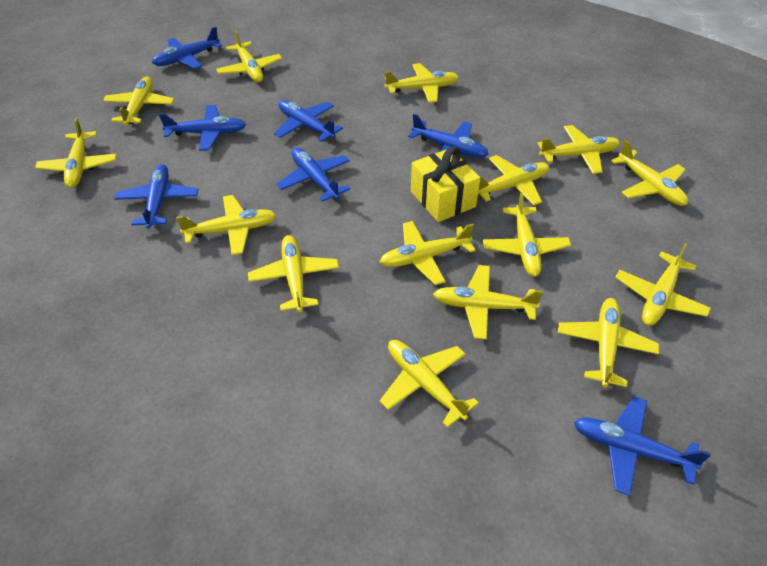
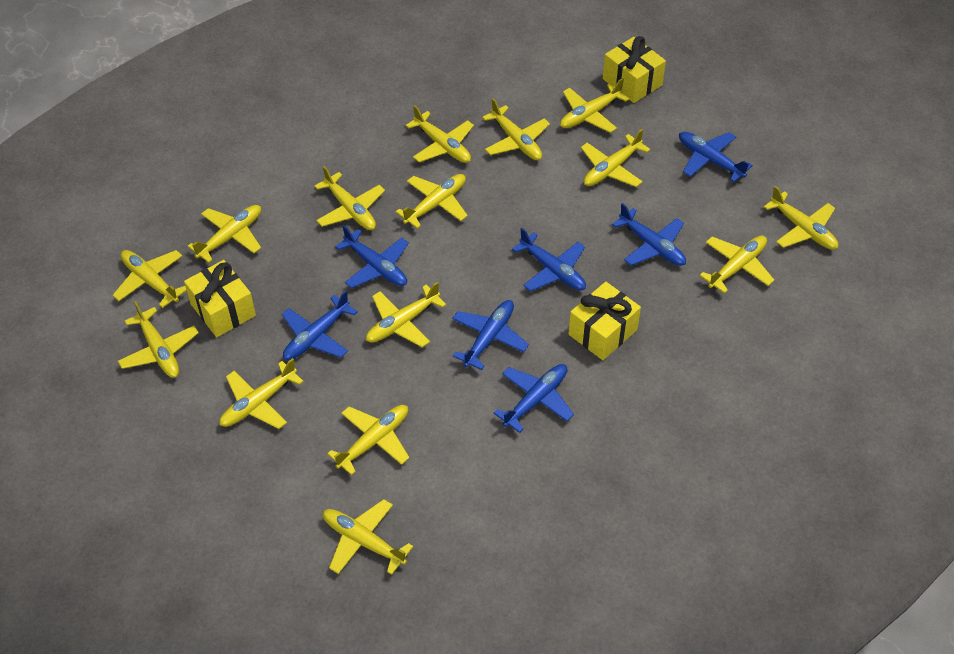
yellow gift: [411,147,480,222] = 1 -> [184,260,256,337] [568,282,641,360] [603,36,666,103] = 3

